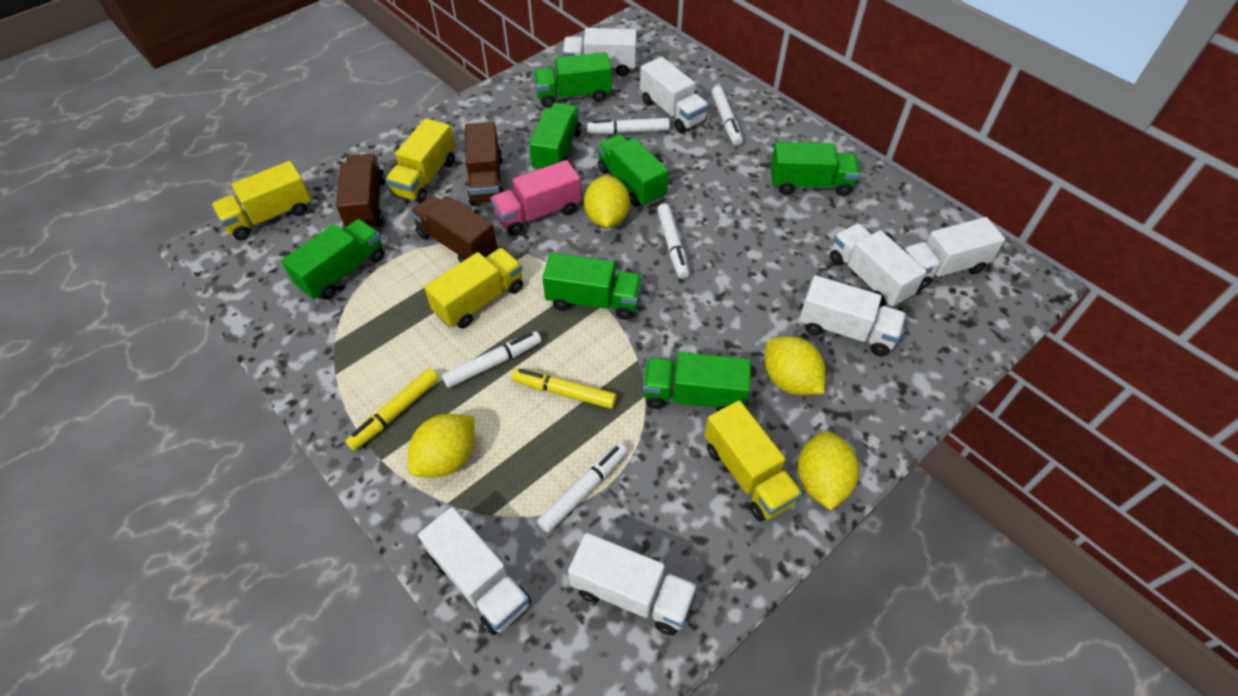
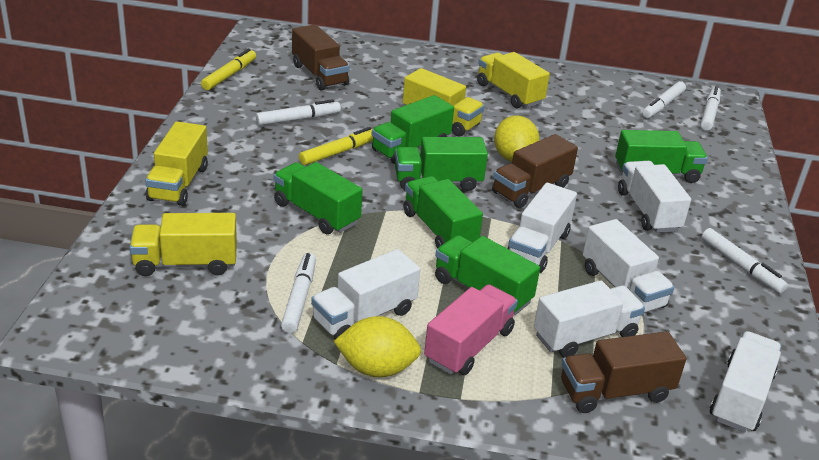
green truck: [281,219,384,300] [529,103,582,170] [534,52,612,108] [542,253,642,320] [597,134,669,207] [643,352,751,411] [770,142,860,196] = 7 -> [273,162,363,234] [372,95,454,164] [395,137,488,191] [403,176,483,249] [435,235,540,315] [615,130,708,183] = 6
white truck: [418,507,531,635] [562,28,637,77] [568,533,697,635] [640,57,709,133] [799,275,906,356] [830,223,927,308] [903,217,1005,290] = 7 -> [311,249,420,339] [507,183,577,273] [534,280,645,358] [583,219,674,313] [618,161,691,233] [710,331,781,432] = 6
yellow lemon: [408,414,474,478] [584,176,630,228] [765,336,826,395] [798,431,859,510] = 4 -> [334,316,421,377] [494,115,540,162] = 2

